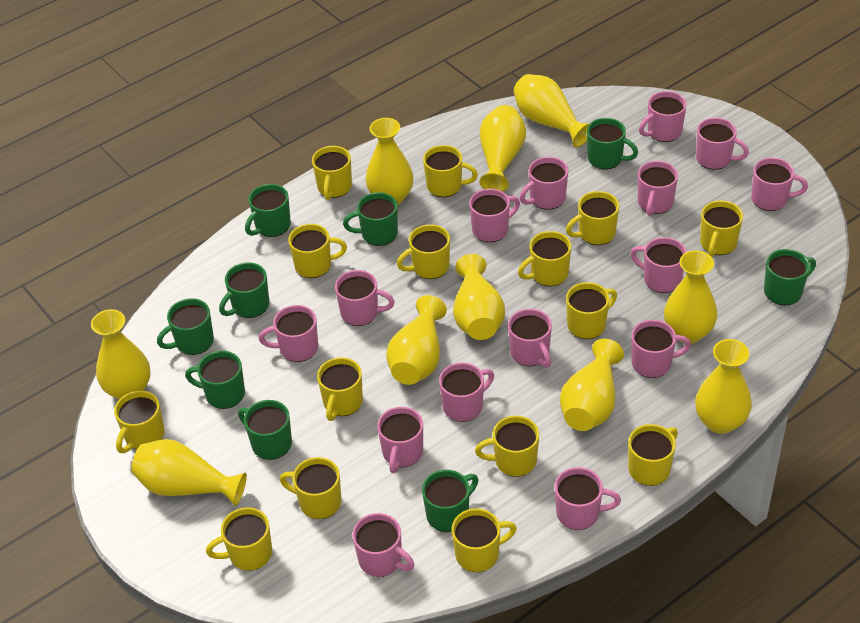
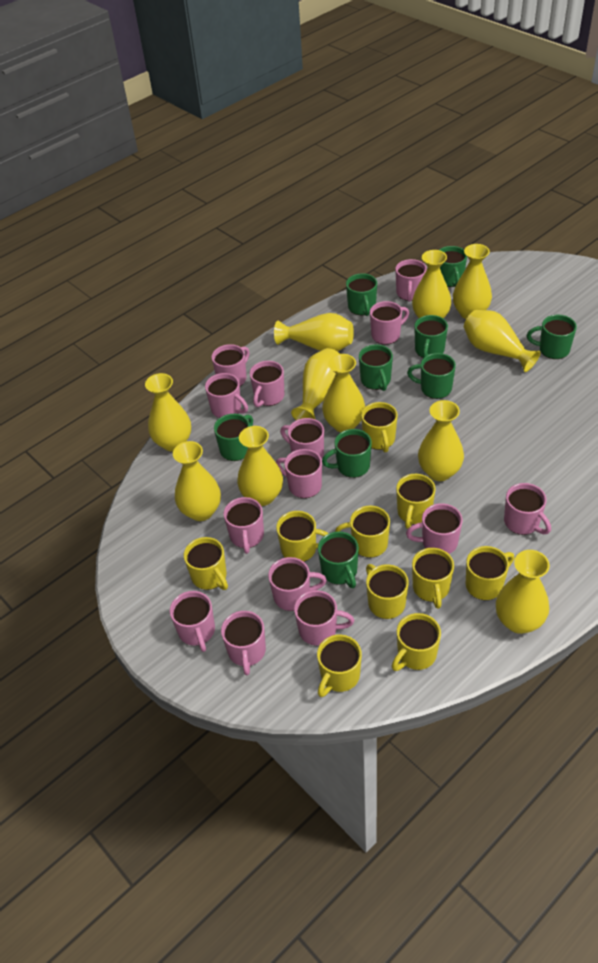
pink mug: [259,305,318,362] [335,270,395,326] [352,513,415,577] [377,407,423,473] [439,363,494,422] [469,189,520,242] [508,309,552,368] [520,157,568,210] [555,467,621,530] [631,237,687,293] [631,320,691,378] [638,161,678,216] [639,91,687,142] [696,118,749,170] [751,158,808,211] = 15 -> [170,591,215,652] [205,373,248,418] [212,344,250,386] [221,611,266,675] [223,497,264,554] [250,361,284,407] [268,557,327,611] [276,449,322,498] [280,418,324,459] [294,590,354,646] [370,301,409,345] [395,259,427,302] [406,503,463,554] [504,483,551,535] = 14
yellow mug: [114,390,165,453] [206,507,272,571] [280,457,341,519] [288,224,347,278] [312,146,352,200] [317,357,363,421] [397,224,450,279] [423,145,478,197] [451,508,517,572] [475,416,539,477] [518,231,571,286] [566,191,619,245] [566,282,617,339] [628,424,678,486] [700,201,743,257] = 15 -> [184,537,228,590] [276,511,329,562] [317,635,362,697] [335,505,390,558] [361,402,398,452] [366,564,409,619] [392,613,441,671] [396,474,436,529] [412,548,454,609] [466,546,514,600] = 10
yellow vase: [91,309,151,399] [131,439,247,506] [366,118,413,205] [386,295,447,385] [453,254,505,340] [479,105,526,191] [513,74,589,147] [560,339,624,431] [664,250,717,343] [695,339,752,434] = 10 -> [145,373,191,451] [173,441,221,521] [237,426,283,506] [274,313,354,351] [291,348,340,420] [322,354,365,432] [412,250,451,319] [418,400,464,481] [453,244,492,319] [464,310,541,372] [496,550,550,634] = 11

